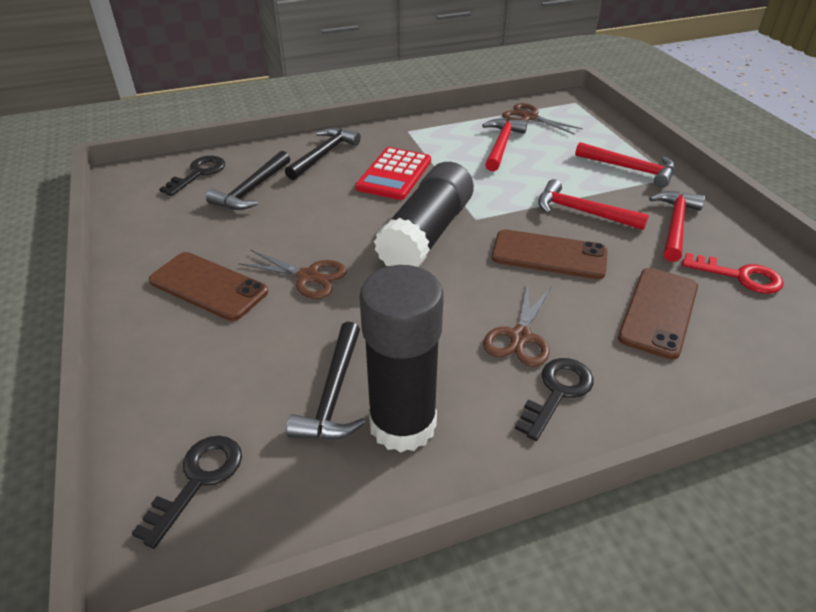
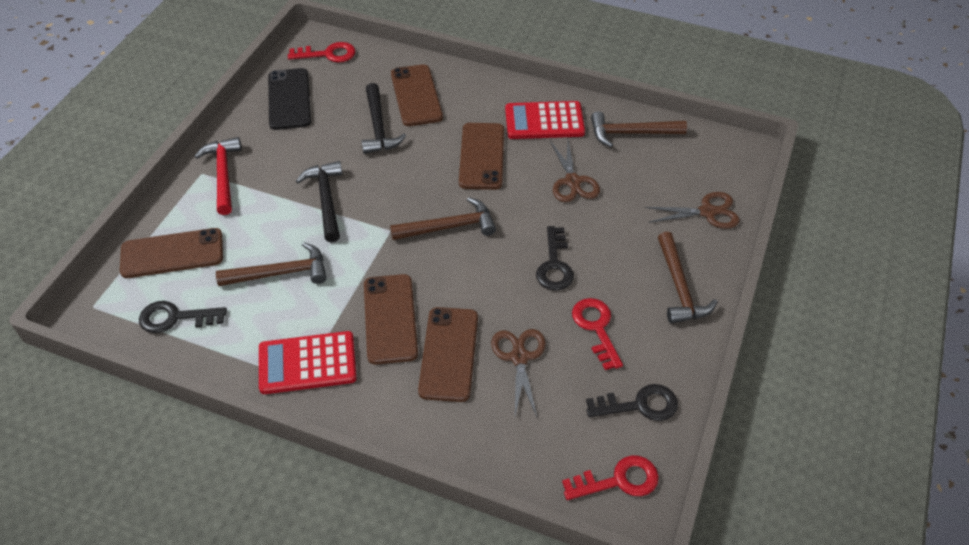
black glue stick: [359,265,444,452] [374,162,474,267] = 2 -> none = 0
black hammer: [206,151,290,210] [285,128,361,180] [286,322,366,440] = 3 -> [296,161,342,242] [362,83,406,154] = 2
black phone: none = 0 -> [268,68,311,130] = 1
brown hammer: none = 0 -> [216,242,327,286] [390,197,496,240] [591,111,687,147] [658,231,717,323] = 4
brown phone: [149,252,268,321] [492,229,608,279] [618,268,698,360] = 3 -> [120,228,223,278] [364,274,418,365] [391,64,443,126] [418,307,478,402] [459,123,504,190] = 5
red calculator: [355,147,431,200] = 1 -> [259,331,357,394] [505,101,585,139] = 2
red hammer: [482,118,527,171] [538,179,649,230] [575,142,675,188] [649,191,705,262] = 4 -> [194,137,242,215] = 1
red key: [682,253,784,294] = 1 -> [288,42,355,63] [562,455,659,500] [572,298,623,370] = 3

